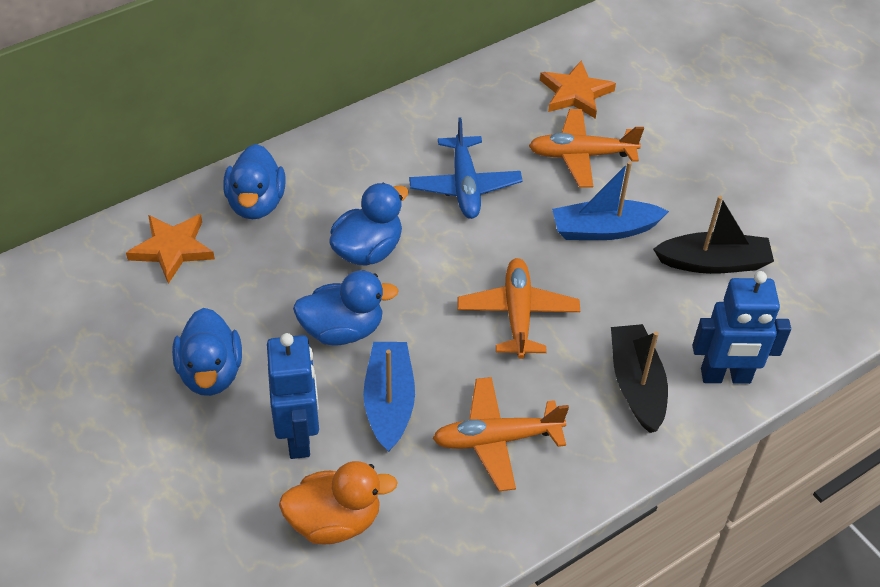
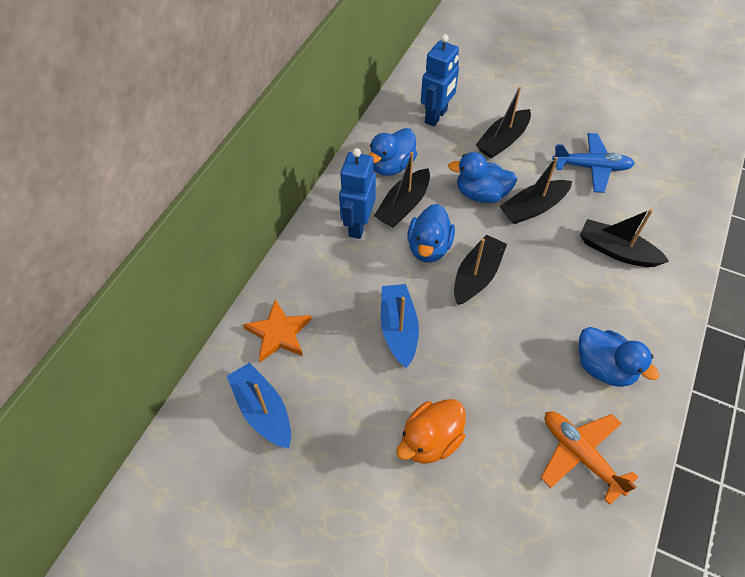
black boat: [611,324,668,433] [653,196,774,274] = 2 -> [374,152,430,227] [454,235,507,305] [476,87,531,159] [499,157,572,224] [580,209,669,267] = 5
orange plane: [432,377,569,491] [458,258,580,359] [529,109,644,187] = 3 -> [541,411,638,505] = 1
orange star: [126,214,215,284] [540,60,616,119] = 2 -> [243,299,312,362] = 1

